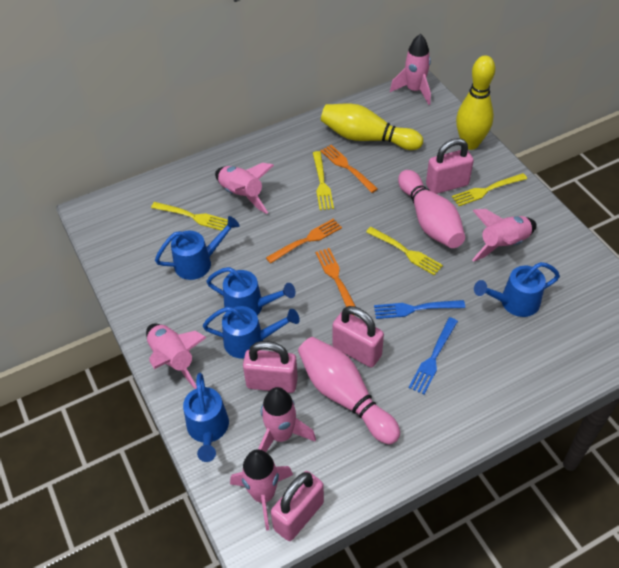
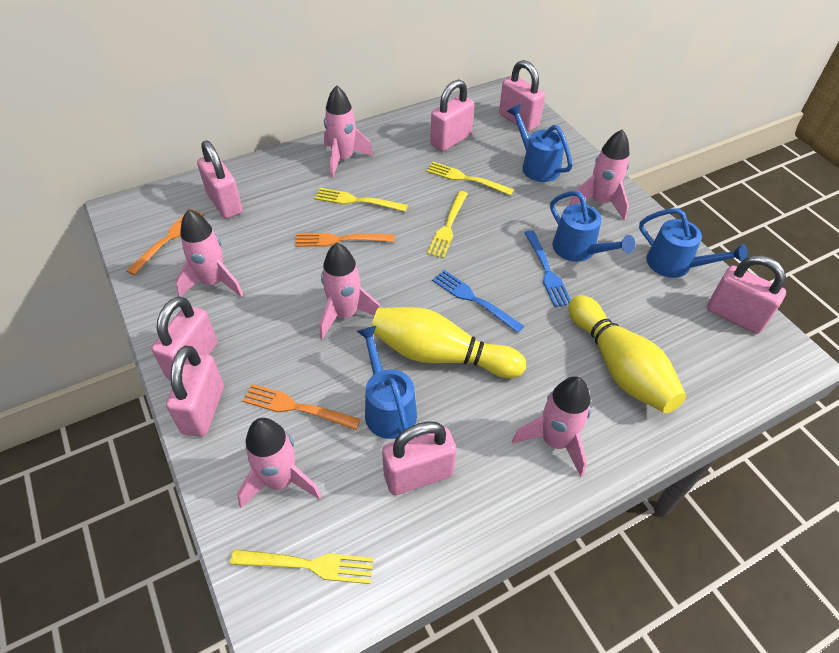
blue watering can: [155,216,240,280] [183,373,229,462] [203,306,300,359] [206,267,296,315] [474,262,560,317] = 5 -> [357,326,417,439] [507,104,572,182] [550,191,635,262] [639,208,748,278] = 4
pink bowling pin: [298,337,400,444] [398,170,465,248] = 2 -> none = 0
pink padlock: [243,341,298,393] [271,471,324,541] [332,306,384,367] [426,138,474,194] = 4 -> [151,296,217,380] [166,346,224,437] [197,140,243,219] [382,421,457,495] [430,79,474,152] [499,60,545,132] [707,255,786,334] = 7

